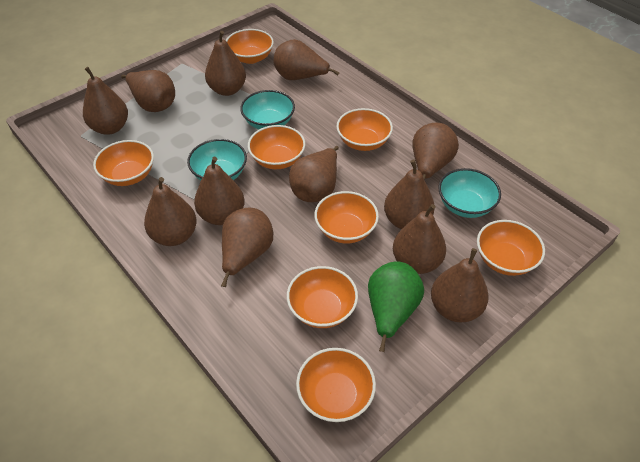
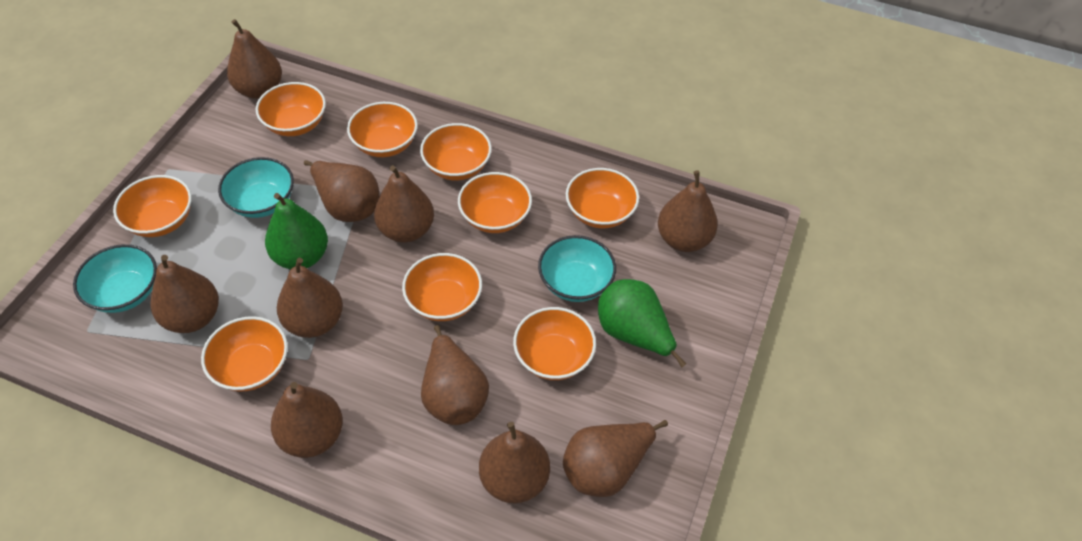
brown pear: [83,67,128,135] [121,70,175,112] [144,177,197,246] [194,157,245,225] [205,31,246,96] [221,208,273,287] [274,39,340,80] [289,146,339,202] [384,160,434,229] [393,204,446,274] [412,123,459,180] [431,248,489,322] = 12 -> [150,255,219,333] [227,19,282,99] [271,382,343,458] [277,258,343,338] [304,160,380,222] [374,165,434,242] [421,325,489,425] [479,422,550,503] [563,420,668,497] [658,171,718,252] = 10
green pear: [368,261,424,352] = 1 -> [265,193,328,269] [598,279,686,367] = 2
orange bowl: [93,140,154,186] [226,29,274,64] [248,125,305,169] [287,266,358,328] [296,348,376,422] [314,191,379,243] [336,108,393,151] [477,220,545,276] = 8 -> [113,175,192,237] [201,316,288,392] [256,82,326,136] [347,102,418,157] [402,253,482,321] [420,123,492,181] [458,172,532,233] [513,307,596,380] [566,168,639,229] = 9

